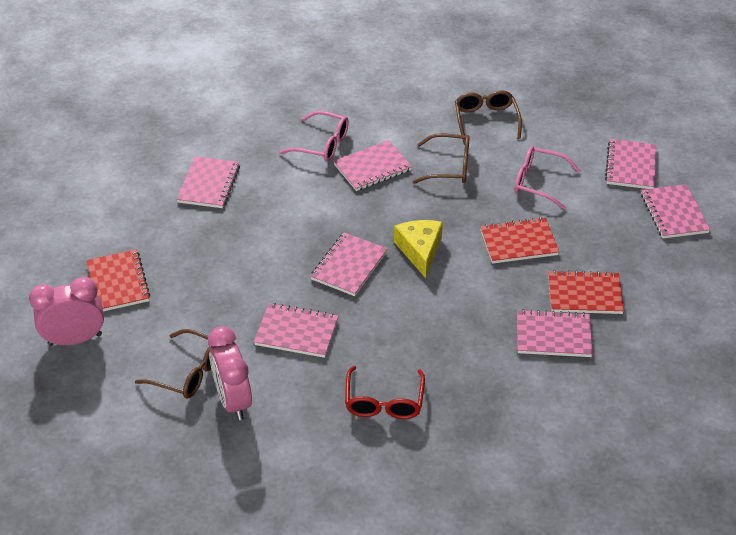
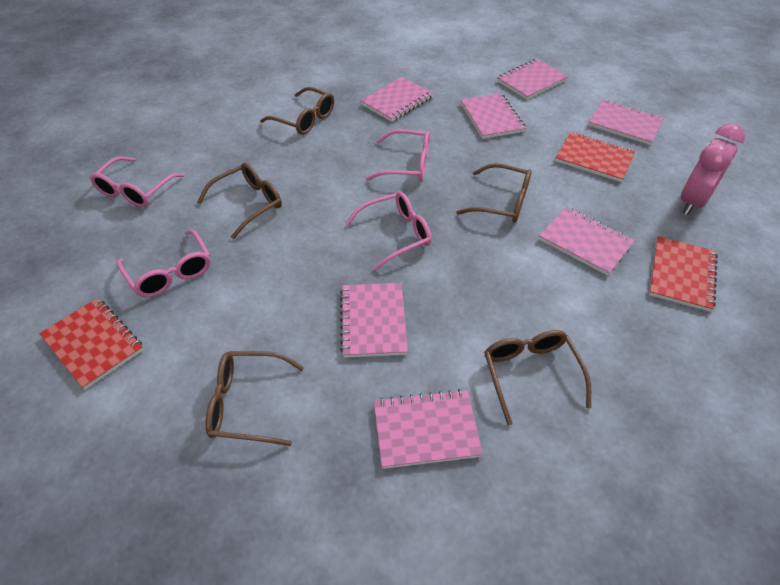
brown glasses: [135,329,211,399] [412,133,470,184] [455,90,522,143] = 3 -> [197,163,282,239] [205,351,304,446] [260,87,334,135] [456,163,531,223] [484,330,591,425] = 5
pink clock: [29,277,104,346] [208,326,252,420] = 2 -> [681,123,745,215] = 1
pink glasses: [280,111,349,162] [515,146,580,210] = 2 -> [90,156,185,207] [117,229,211,297] [345,192,432,270] [366,129,430,181] = 4
red glasses: [345,366,425,419] = 1 -> none = 0
yellow cheese: [394,220,443,278] = 1 -> none = 0

